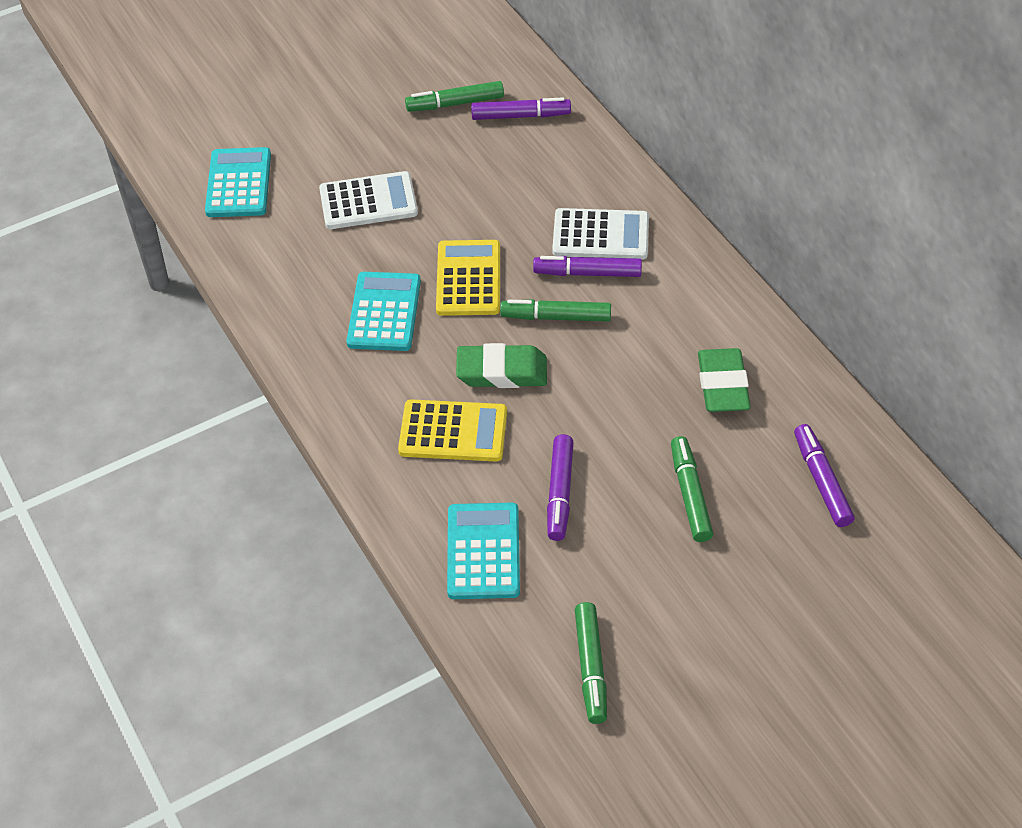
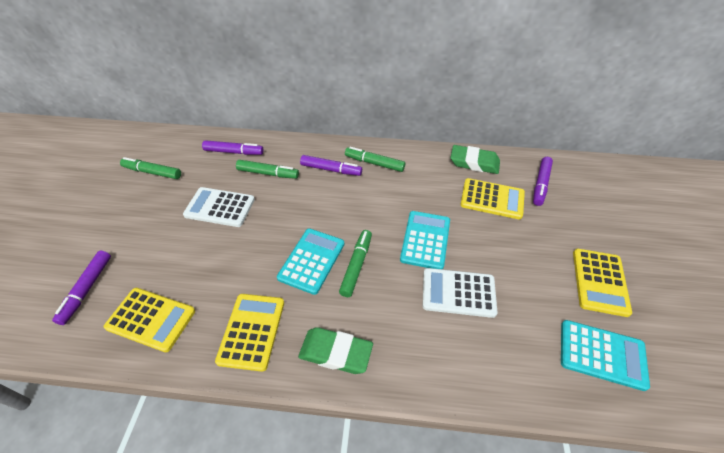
yellow calculator: [398,399,507,462] [436,240,500,316] = 2 -> [104,288,195,352] [215,294,284,372] [460,178,525,219] [573,249,632,317] = 4

